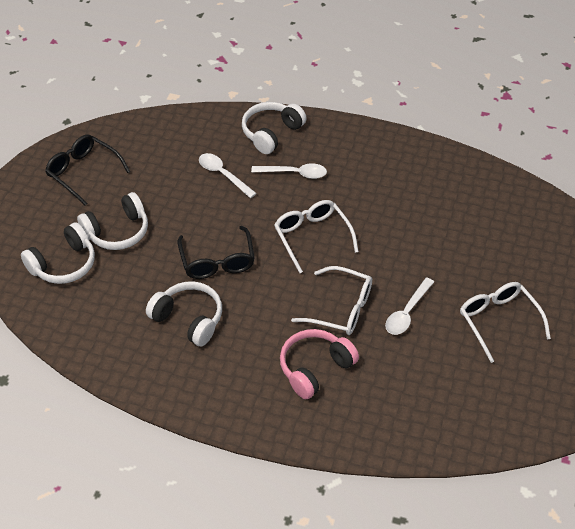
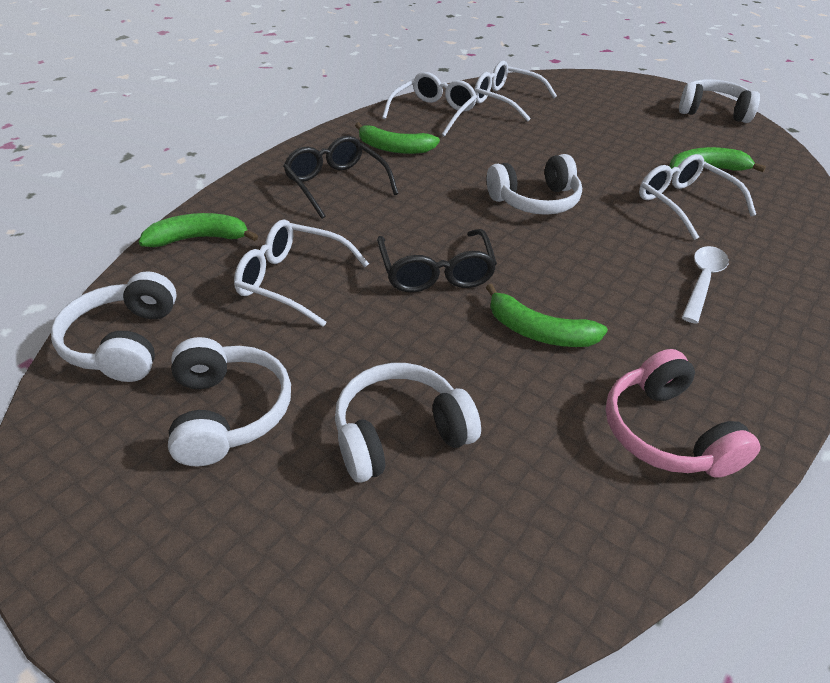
green banana: none = 0 -> [139,213,258,247] [355,122,440,154] [486,284,608,347] [669,147,766,172] = 4
white glasses: [274,200,359,273] [291,266,372,335] [460,282,551,363] = 3 -> [234,219,369,327] [382,72,477,137] [474,60,557,122] [639,154,756,240] = 4
white headphones: [21,222,95,284] [77,192,148,250] [146,281,222,346] [242,102,307,154] = 4 -> [51,271,177,382] [168,337,291,466] [335,363,481,483] [487,154,582,215] [679,79,760,123] = 5
white spoon: [199,153,257,198] [251,164,327,179] [385,277,434,335] = 3 -> [682,246,729,324] = 1

